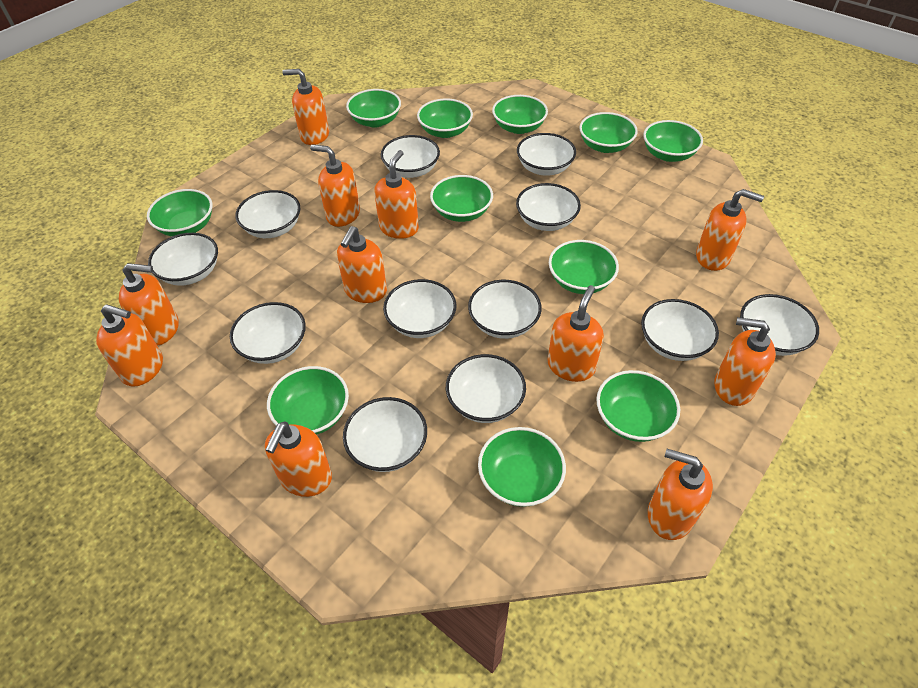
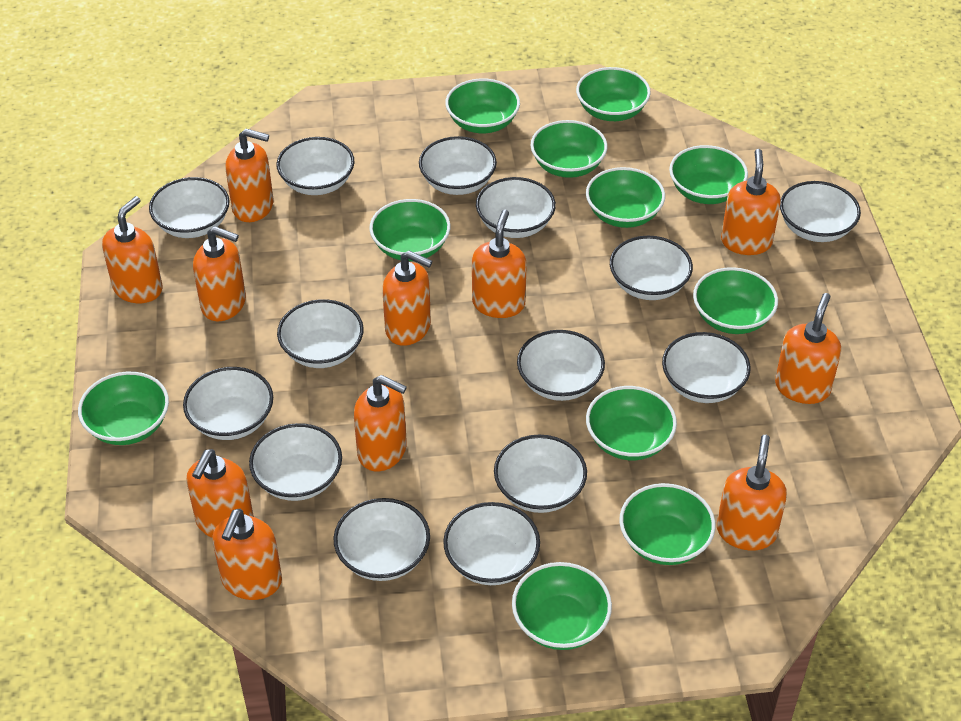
white bowl: [148,233,218,286] [230,302,306,364] [236,190,300,238] [343,397,427,472] [381,135,440,178] [383,279,456,338] [446,354,526,423] [468,280,542,339] [516,183,581,231] [517,133,576,176] [641,299,719,361] [740,294,819,356] = 12 -> [149,177,230,238] [183,367,273,440] [249,423,342,501] [276,137,355,195] [277,299,364,368] [334,498,430,581] [419,136,497,195] [443,502,540,585] [476,177,556,238] [494,435,587,513] [517,330,605,401] [610,236,693,300] [662,332,751,403] [780,181,861,242] = 14

